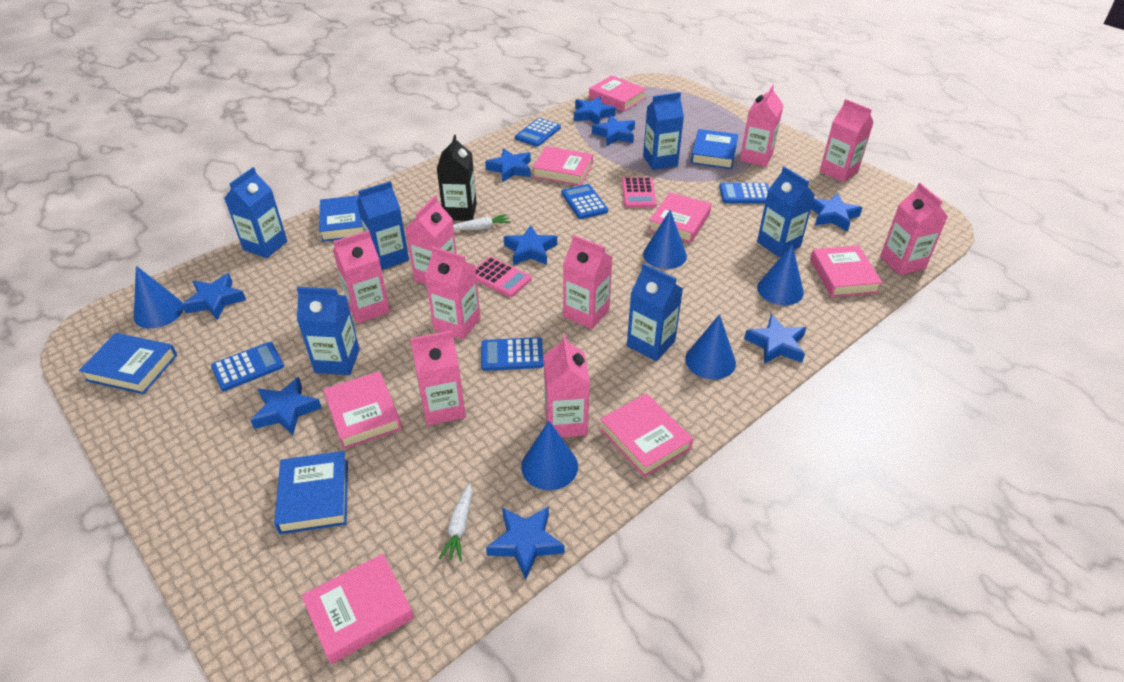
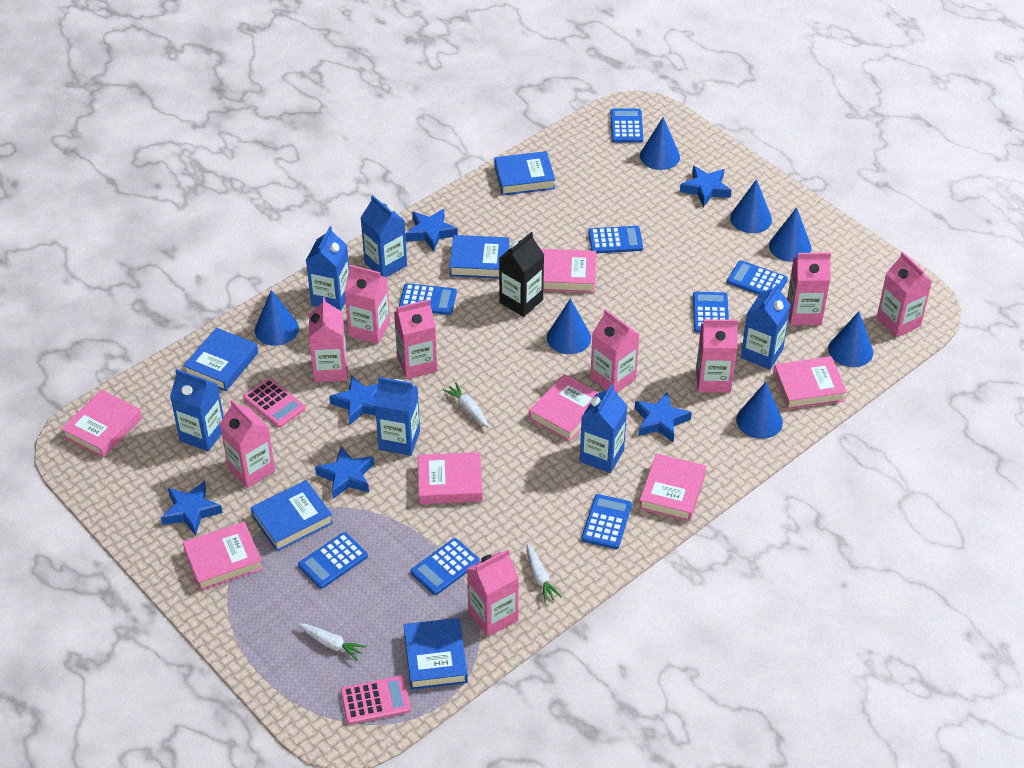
blue book: [79,333,177,394] [274,451,348,534] [319,195,363,242] [691,129,738,169] = 4 -> [183,328,258,391] [251,480,333,551] [404,618,468,690] [450,235,509,279] [495,151,555,195] = 5
blue calculator: [211,342,284,391] [481,337,544,371] [515,118,561,147] [561,184,608,219] [719,183,769,203] = 5 -> [298,532,368,589] [399,283,457,315] [411,538,480,595] [581,494,632,549] [588,226,643,254] [610,109,643,143] [693,292,729,333] [727,260,788,295] = 8
blue cone: [134,266,183,328] [521,421,578,490] [643,210,687,269] [685,314,736,379] [757,244,804,305] = 5 -> [255,290,299,346] [547,298,591,354] [640,117,680,170] [730,179,772,233] [736,382,783,439] [769,207,812,262] [828,311,873,367] = 7
blue star: [182,273,246,320] [250,377,322,436] [485,148,531,183] [486,506,565,580] [504,225,557,265] [574,97,616,124] [592,115,635,146] [744,314,806,364] [811,193,862,232] = 9 -> [161,481,223,536] [315,446,374,499] [329,375,378,425] [405,209,458,251] [635,392,692,442] [680,166,732,207] = 6
white carrot: [439,483,472,562] [453,214,511,230] = 2 -> [298,623,367,661] [443,382,489,427] [527,544,562,603] = 3

